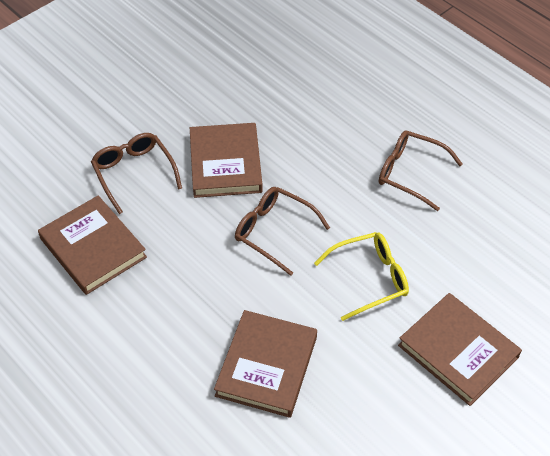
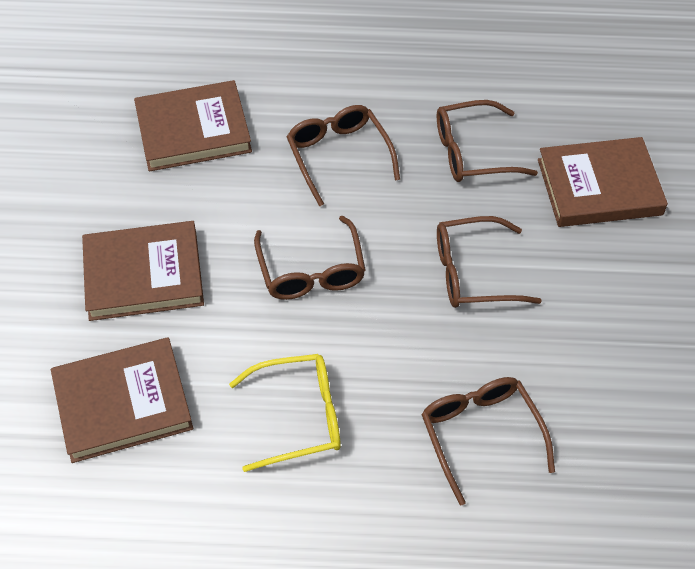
brown glasses: [91,133,182,214] [235,187,330,276] [379,130,463,211] = 3 -> [254,216,366,300] [287,105,400,207] [421,377,555,506] [437,100,538,182] [437,216,542,308] = 5

